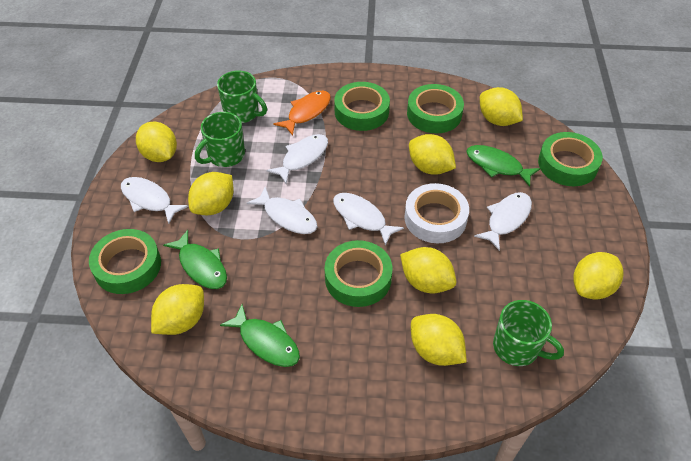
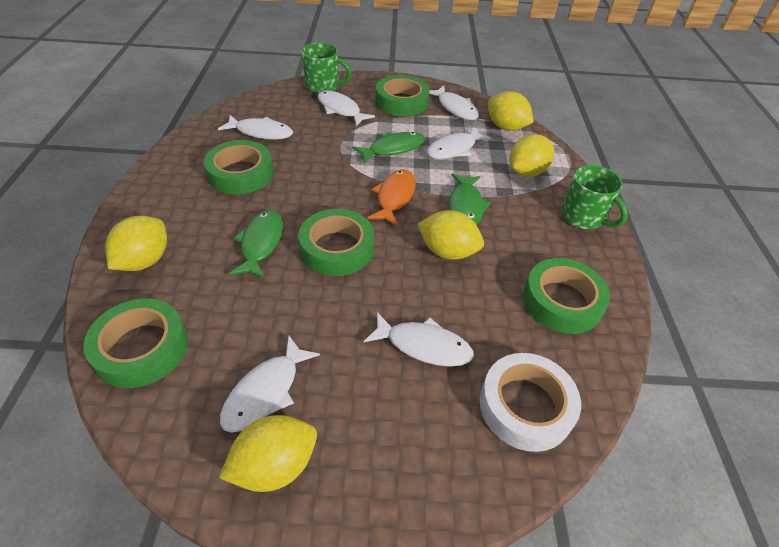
green mug: [195,112,245,167] [217,71,267,123] [493,300,564,366] = 3 -> [301,43,352,94] [561,165,628,229] = 2
white fish: [121,177,189,224] [247,187,317,234] [266,134,328,184] [333,193,404,246] [474,192,532,251] = 5 -> [218,115,293,140] [220,336,320,433] [318,90,375,126] [364,312,474,367] [427,126,492,159] [429,86,479,120] = 6
yellow lemon: [136,121,177,162] [151,284,204,335] [188,172,234,215] [400,247,456,294] [409,134,456,175] [411,314,467,366] [480,87,523,126] [573,252,624,300] = 8 -> [105,216,167,271] [219,415,317,492] [417,210,484,260] [488,91,534,131] [510,134,554,177] = 5

